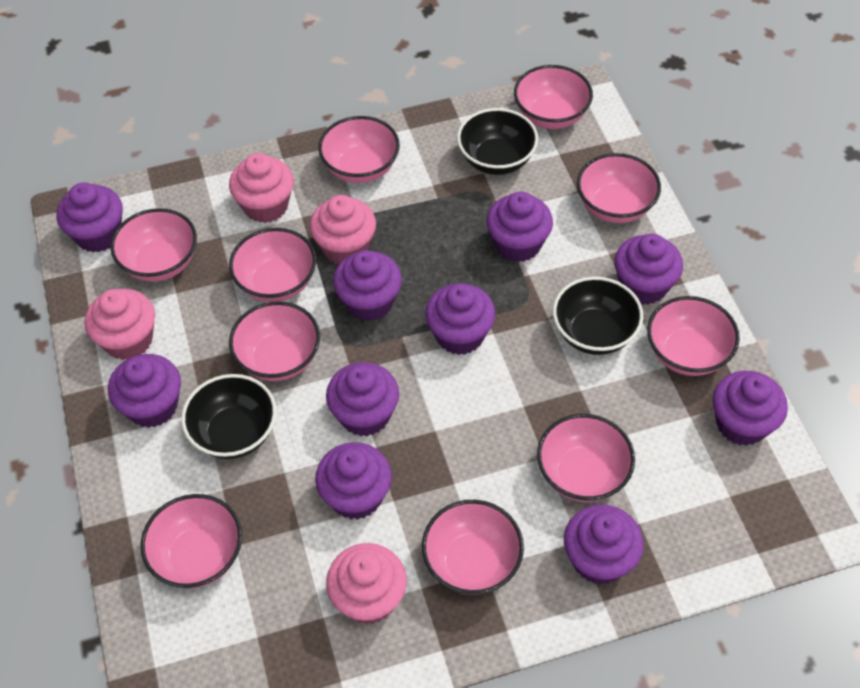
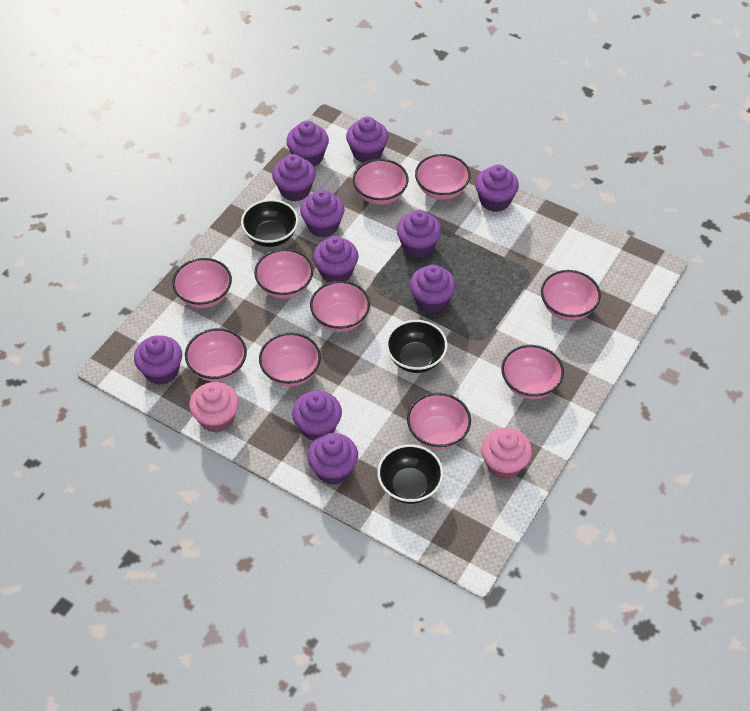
pink cupcake: [85,289,155,360] [229,153,294,223] [310,195,376,264] [326,543,407,624] = 4 -> [189,382,239,433] [481,428,532,479] = 2
purple cupcake: [56,182,123,252] [108,354,181,428] [315,442,392,520] [326,362,399,436] [333,250,402,321] [425,283,495,355] [486,192,553,262] [564,504,643,584] [614,234,683,305] [713,371,788,446] = 10 -> [134,335,182,385] [272,154,316,202] [286,121,329,167] [292,391,342,441] [300,190,344,238] [307,433,358,485] [313,236,358,282] [346,117,388,163] [397,210,441,258] [410,265,456,313] [475,164,519,212] = 11

